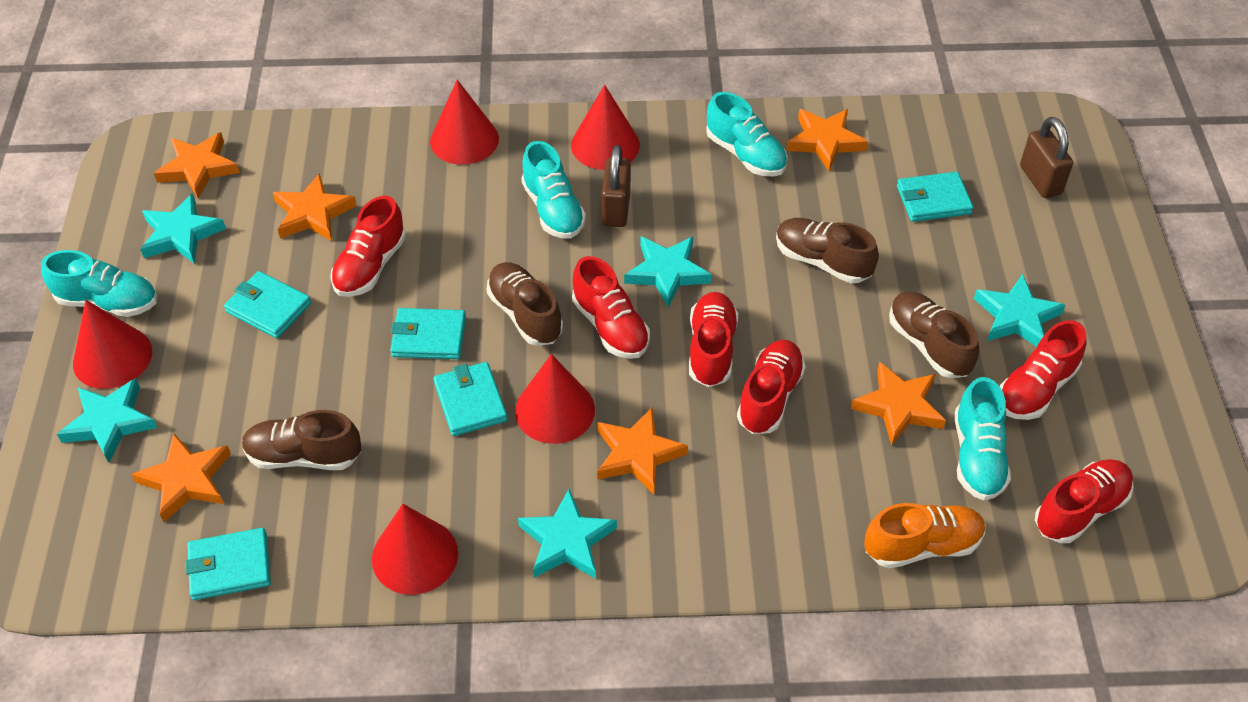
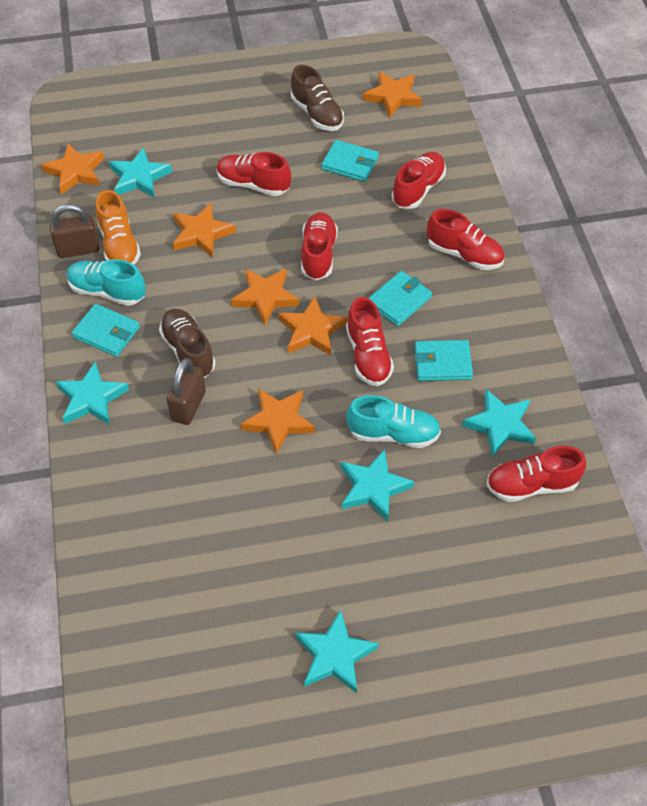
brown shoe: [242,410,361,470] [487,262,563,346] [776,218,879,283] [889,292,979,378] = 4 -> [159,309,216,378] [291,65,344,131] = 2
red cone: [73,300,152,389] [372,504,458,595] [430,80,499,165] [515,354,595,444] [571,85,640,170] = 5 -> none = 0
turquoise shoe: [41,250,157,317] [521,141,586,239] [706,92,787,177] [955,377,1011,500] = 4 -> [67,259,146,306] [346,395,441,448] = 2
turquoise wallet: [185,528,271,600] [224,271,311,338] [390,308,466,359] [433,362,507,436] [897,172,973,222] = 5 -> [72,304,140,357] [321,140,379,182] [369,271,432,326] [415,340,473,381] = 4

